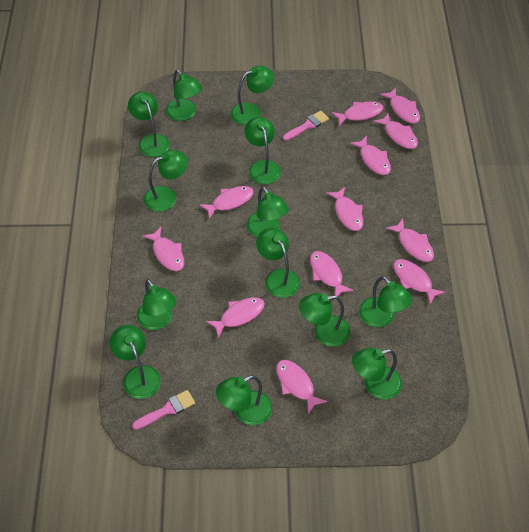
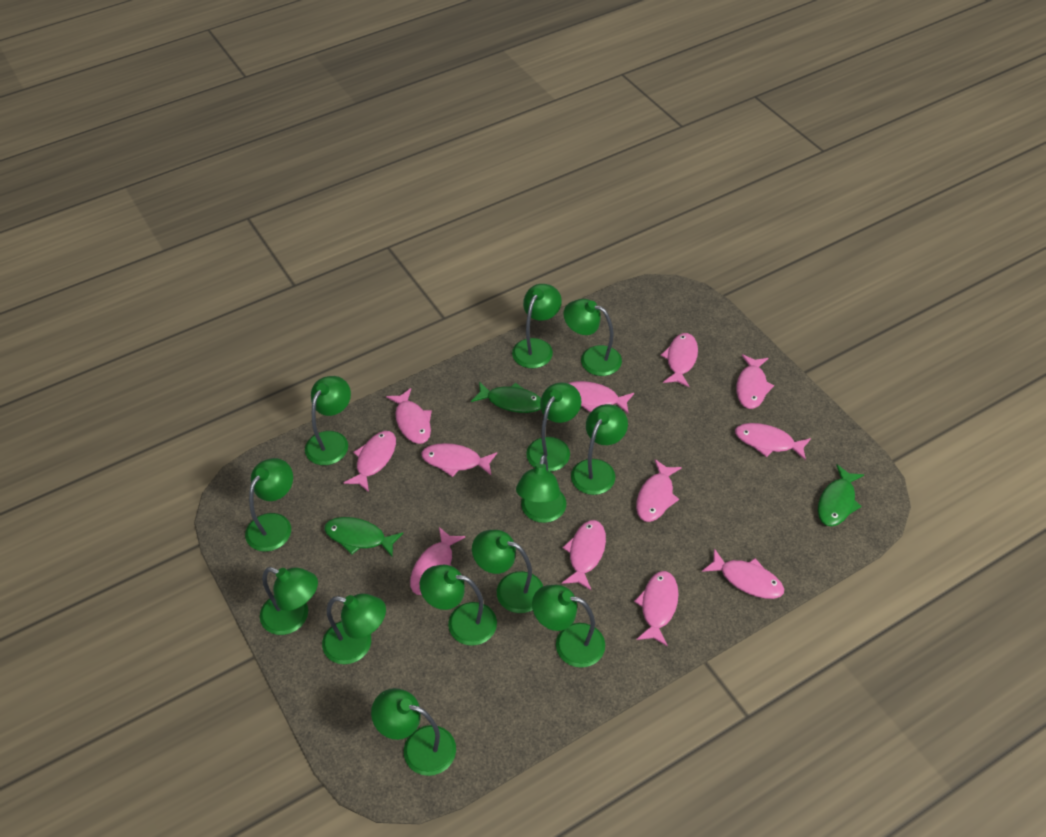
green fish: none = 0 -> [324,517,403,556] [471,382,541,413] [818,465,864,526] = 3
pink brush: [132,390,195,430] [283,111,329,141] = 2 -> none = 0

